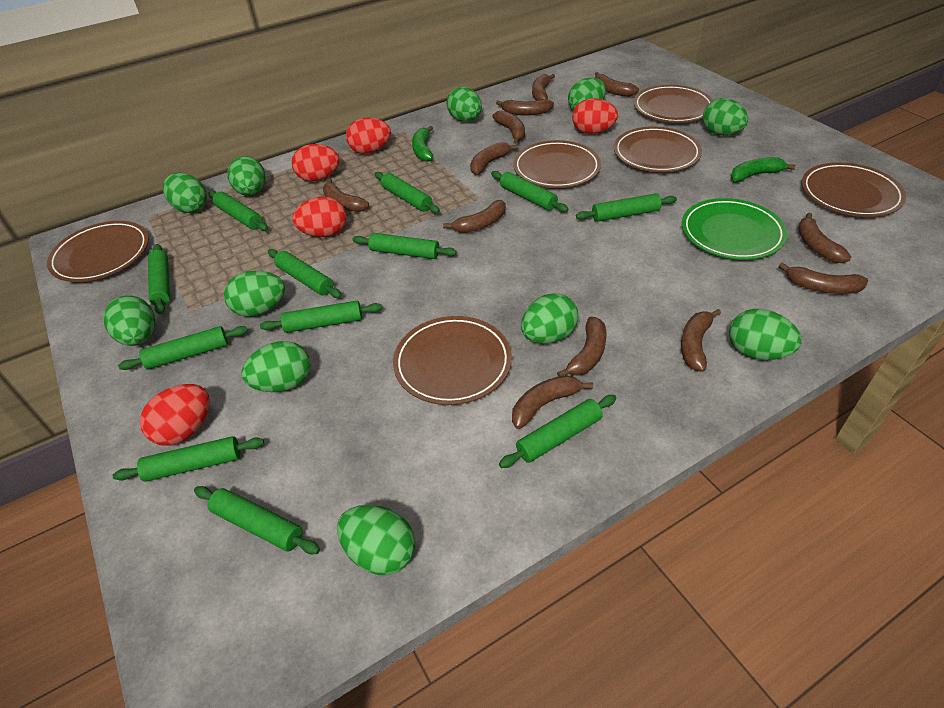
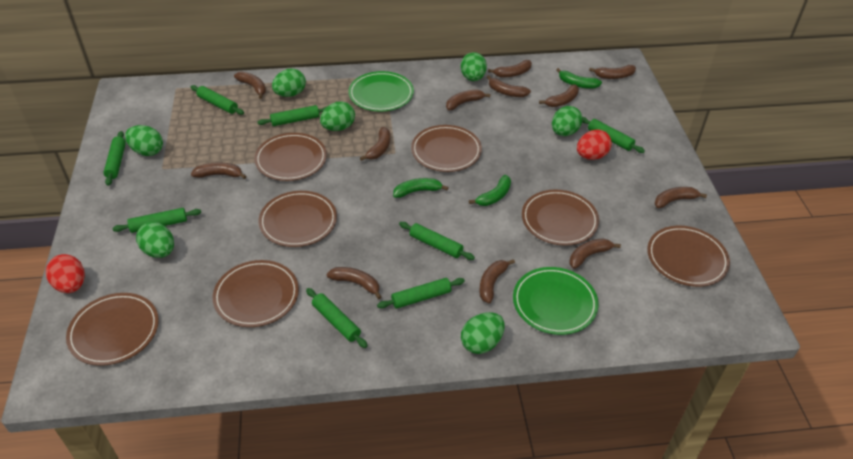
brown plate: [47,221,149,282] [393,316,512,405] [513,140,601,188] [614,127,702,172] [633,85,713,123] [801,162,906,217] = 6 -> [66,293,159,366] [213,260,299,327] [254,133,327,181] [259,191,337,247] [411,125,482,172] [522,190,599,246] [647,226,730,287] = 7
green banana: [412,126,433,162] [731,157,796,182] = 2 -> [393,178,449,198] [469,175,511,206] [556,68,602,89] = 3
green egg: [103,295,155,346] [163,173,207,213] [224,271,285,317] [227,156,265,196] [242,341,311,392] [337,505,415,575] [447,87,482,122] [521,293,578,344] [568,78,606,111] [703,98,748,135] [729,309,802,360] = 11 -> [125,125,163,156] [136,222,174,258] [272,68,306,97] [320,101,355,131] [461,52,487,81] [461,312,505,354] [552,106,582,136] = 7
green plate: [682,198,787,260] = 1 -> [348,71,414,112] [513,267,599,335] = 2
green rolling pin: [113,436,264,482] [118,326,248,370] [148,244,170,314] [194,486,320,554] [209,191,268,231] [260,301,382,333] [268,249,342,298] [353,233,457,259] [375,172,440,213] [491,171,568,212] [499,395,617,468] [576,193,677,222] = 12 -> [104,131,126,186] [112,208,201,233] [191,85,244,115] [258,105,327,126] [306,288,368,348] [377,278,465,309] [399,222,475,260] [582,117,645,153] = 8
red egg: [140,384,210,446] [292,144,340,181] [292,196,346,237] [346,117,391,154] [572,98,618,134] = 5 -> [46,254,85,293] [577,129,612,160] = 2

